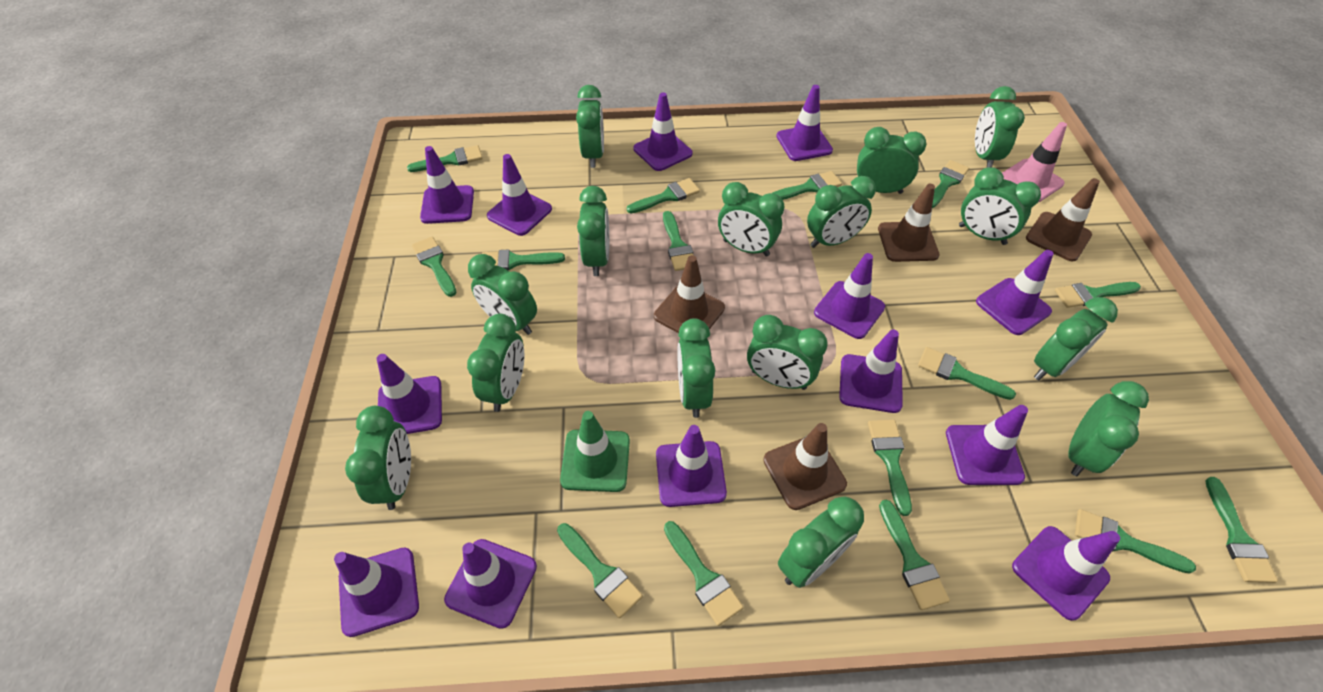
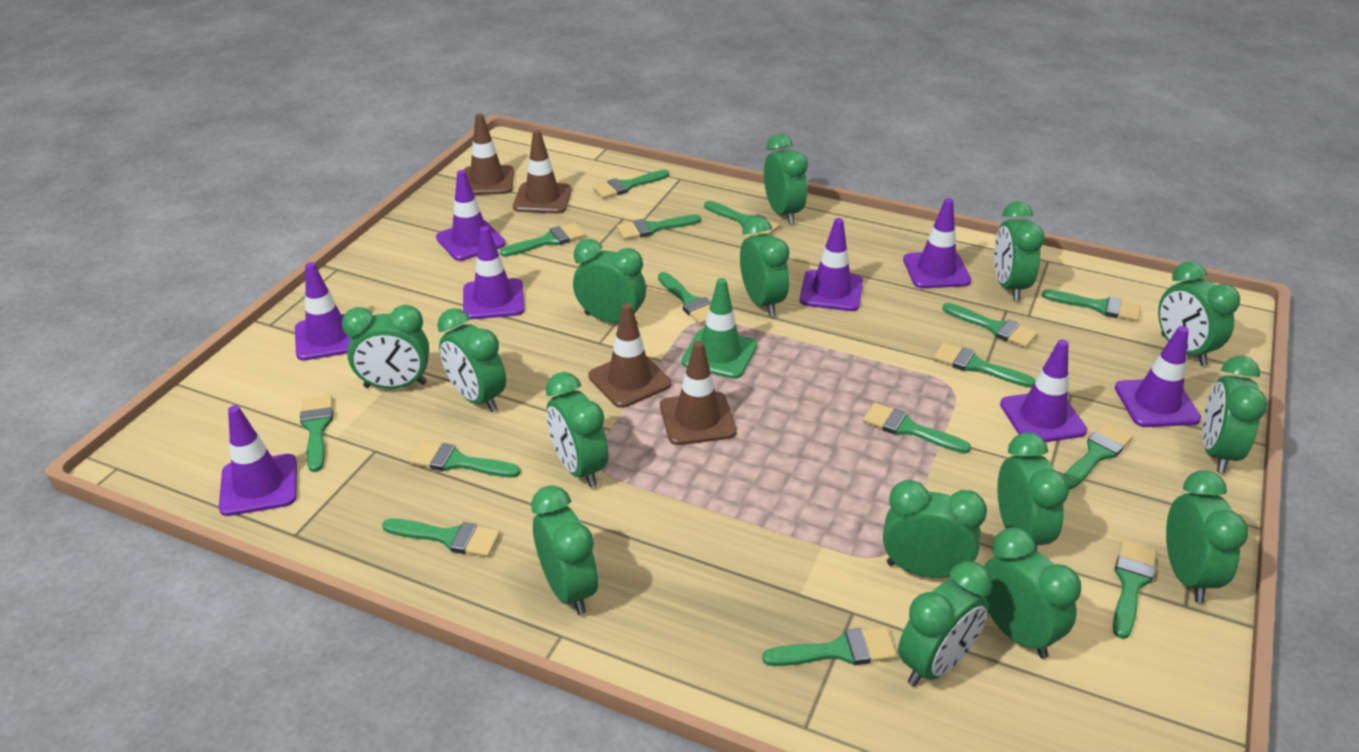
pink traffic cone: [1002,122,1067,202] = 1 -> none = 0
purple traffic cone: [334,547,419,637] [377,354,442,434] [420,146,474,224] [444,539,537,629] [487,154,552,236] [633,92,693,171] [656,425,727,507] [776,85,833,161] [814,253,885,339] [839,330,903,413] [946,405,1028,485] [976,250,1054,335] [1012,526,1120,621] = 13 -> [219,405,297,516] [295,262,350,361] [436,170,506,261] [463,226,524,319] [800,218,863,311] [903,198,971,288] [1000,340,1087,442] [1115,326,1201,427] = 8

